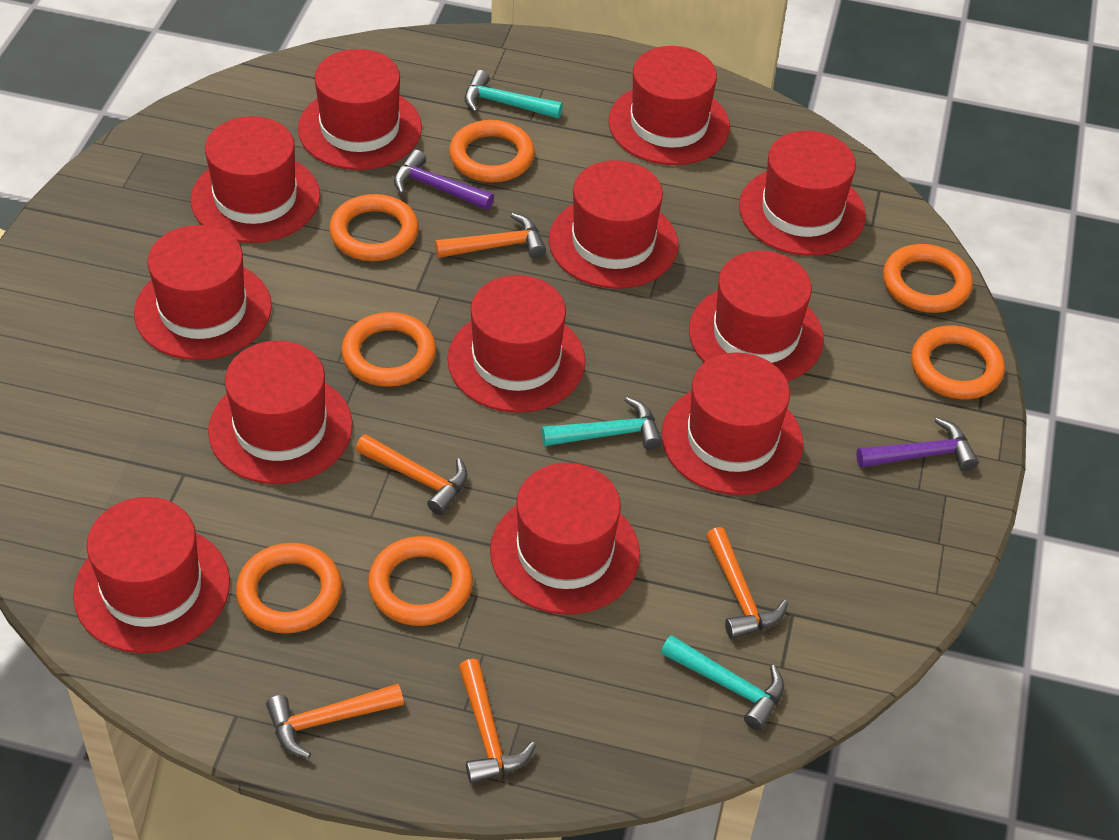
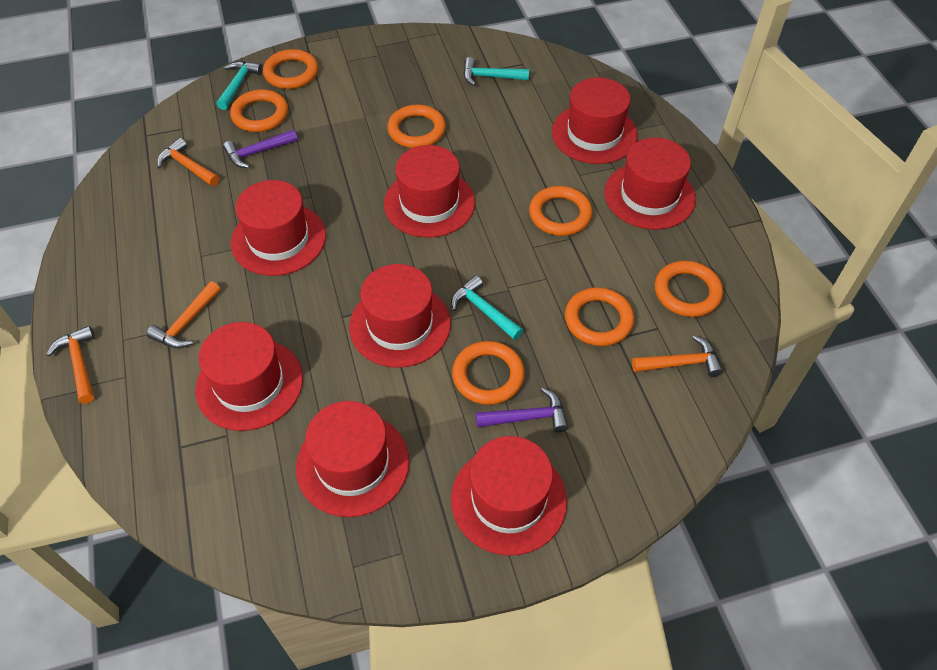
orange hammer: [266,684,404,758] [356,434,468,515] [435,213,546,258] [459,658,536,784] [706,527,788,639] = 5 -> [46,326,95,404] [147,281,221,348] [157,138,219,186] [632,335,723,377] = 4
red hat: [73,497,230,653] [134,225,272,360] [191,116,320,243] [208,341,353,484] [298,49,422,170] [447,275,586,413] [490,463,640,615] [549,160,678,289] [608,46,730,165] [662,352,803,495] [689,250,824,382] [739,131,866,256] = 12 -> [195,322,303,431] [231,180,326,276] [296,401,409,517] [349,264,451,368] [384,145,475,238] [451,436,567,556] [552,77,638,164] [604,138,696,230] = 8

